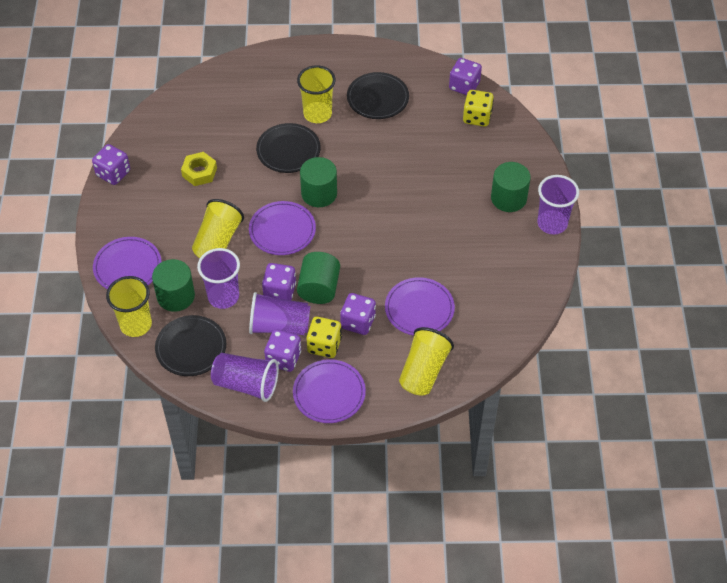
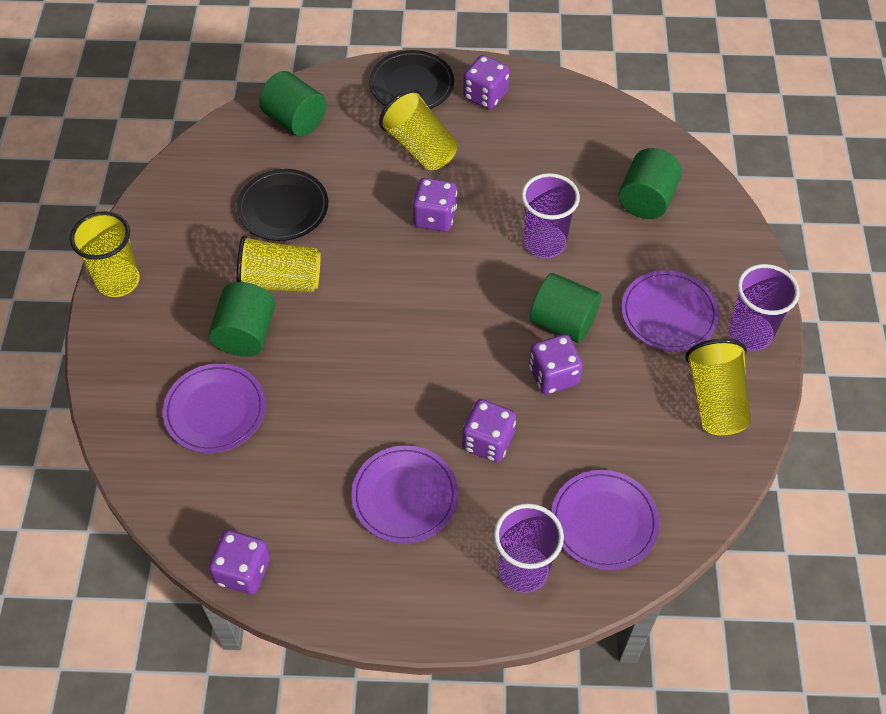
black plate: [155,315,226,376] [256,123,321,173] [347,72,409,119] = 3 -> [237,169,328,241] [369,50,454,109] = 2
purple cup: [197,248,240,309] [211,353,279,402] [249,292,310,335] [537,175,579,234] = 4 -> [494,503,564,593] [521,173,580,258] [729,264,800,350] = 3
yellow dice: [307,317,342,358] [463,90,494,127] = 2 -> none = 0
yellow nut: [181,152,217,186] = 1 -> none = 0

